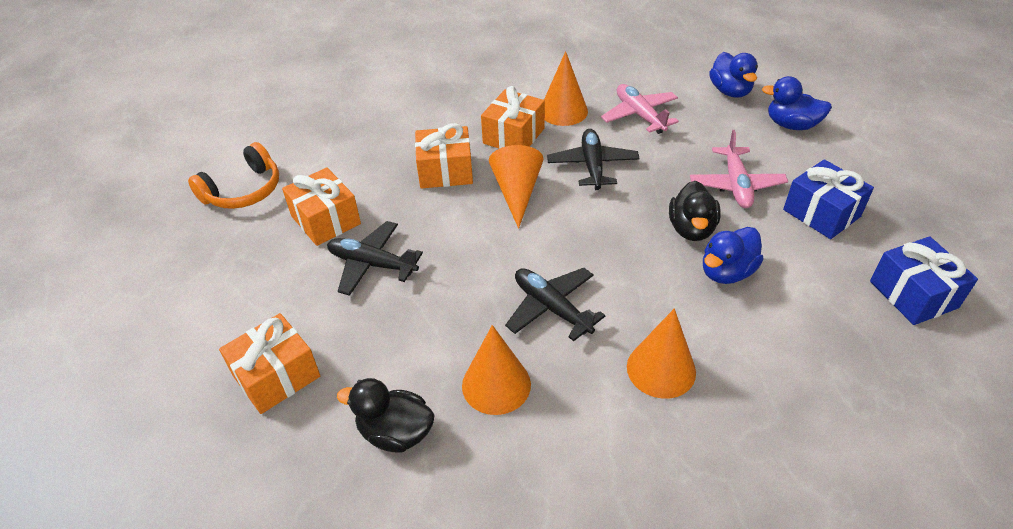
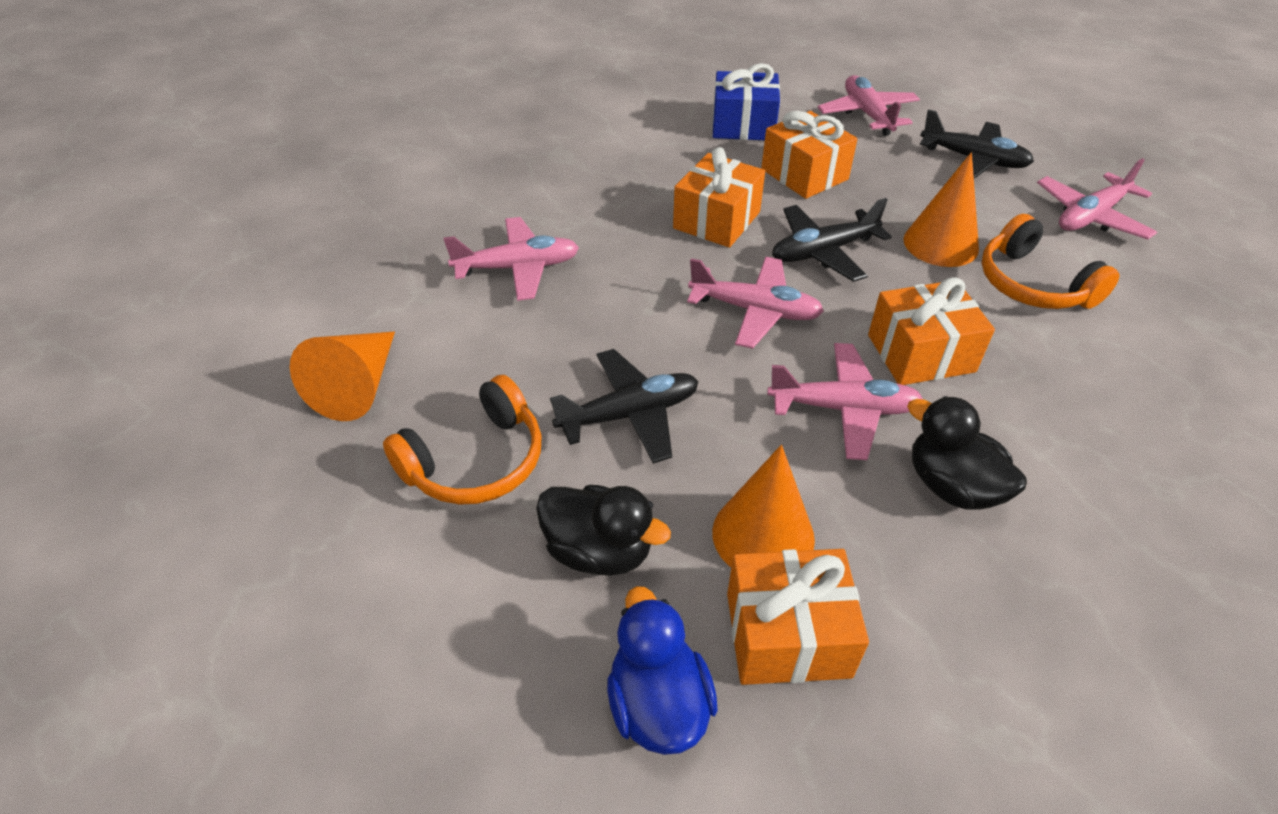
blue duck: [703,227,764,284] [709,52,758,98] [762,76,832,130] = 3 -> [607,586,718,755] = 1
blue gift: [783,159,874,239] [870,236,978,325] = 2 -> [712,63,780,140] = 1
orange cone: [462,325,531,415] [489,145,543,229] [544,51,588,126] [627,308,696,399] = 4 -> [290,332,395,421] [712,445,815,567] [903,152,979,267] = 3
orange headphones: [188,142,279,209] = 1 -> [383,375,542,505] [981,214,1120,309] = 2
pink plane: [601,84,679,134] [690,130,788,208] = 2 -> [443,217,579,301] [687,257,824,349] [767,343,923,460] [817,75,920,136] [1037,158,1157,240] = 5

